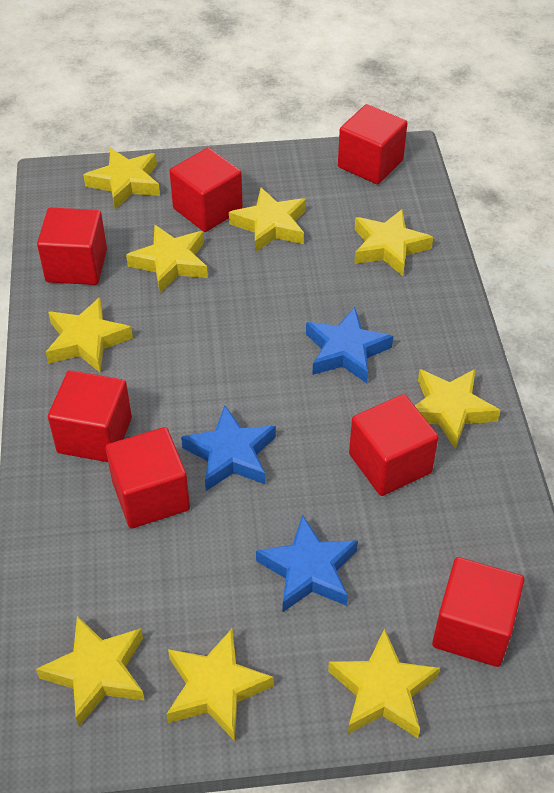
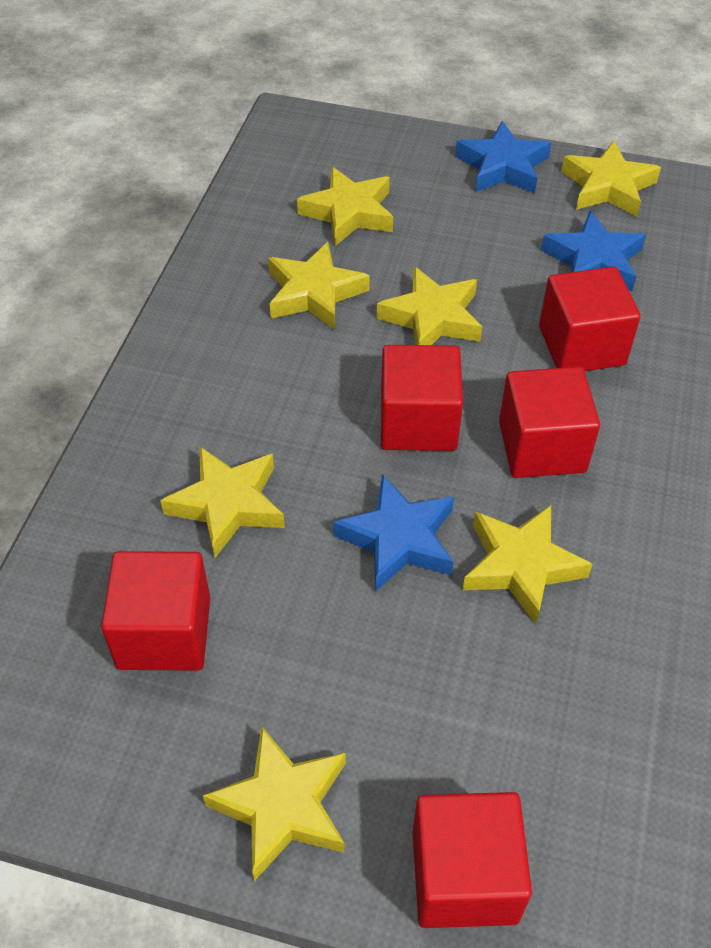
red cube: [37,207,107,285] [48,370,132,462] [106,427,190,529] [170,148,243,232] [338,104,407,184] [349,394,439,496] [432,557,524,667] = 7 -> [101,551,210,671] [381,345,463,451] [412,792,532,928] [499,367,600,478] [539,267,640,371] = 5
yellow star: [36,616,145,726] [46,297,133,373] [83,148,160,209] [126,224,208,293] [166,629,274,741] [229,188,306,253] [328,628,440,738] [354,209,433,276] [415,369,501,449] = 9 -> [160,446,285,558] [203,726,346,881] [268,242,370,330] [297,167,393,246] [376,266,482,345] [463,505,593,624] [561,141,661,217] = 7

